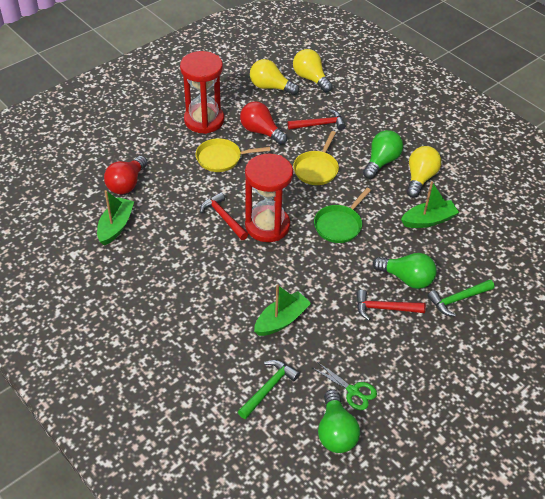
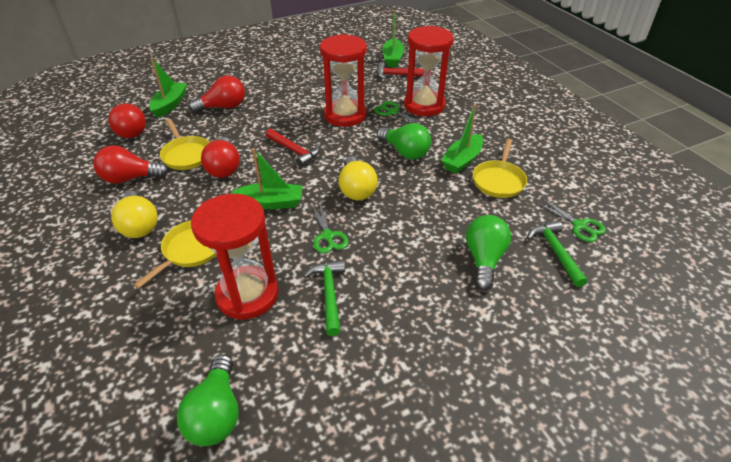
green boat: [97,190,135,246] [254,285,311,336] [401,181,459,228] = 3 -> [149,58,187,118] [232,148,303,209] [382,10,404,67] [441,104,483,174] = 4
green pan: [314,188,371,243] = 1 -> none = 0
green scissors: [313,363,377,410] = 1 -> [311,204,349,253] [374,101,425,124] [536,198,606,242] = 3
red hammer: [200,192,248,240] [288,109,346,130] [357,290,426,321] = 3 -> [266,129,320,167] [377,62,424,79] = 2
red hourglass: [180,51,224,134] [245,154,293,242] = 2 -> [191,194,279,320] [320,34,367,127] [404,26,454,116] = 3
red light bulb: [104,156,147,194] [240,101,287,145] = 2 -> [93,145,169,184] [108,103,146,138] [189,75,245,113] [201,137,240,178] = 4
yellow light bulb: [250,59,299,95] [293,49,333,92] [407,146,441,198] = 3 -> [111,191,158,238] [338,156,378,200] = 2
yellow pan: [196,138,270,172] [293,131,339,185] = 2 -> [134,221,217,289] [160,119,210,170] [473,139,527,198] = 3

